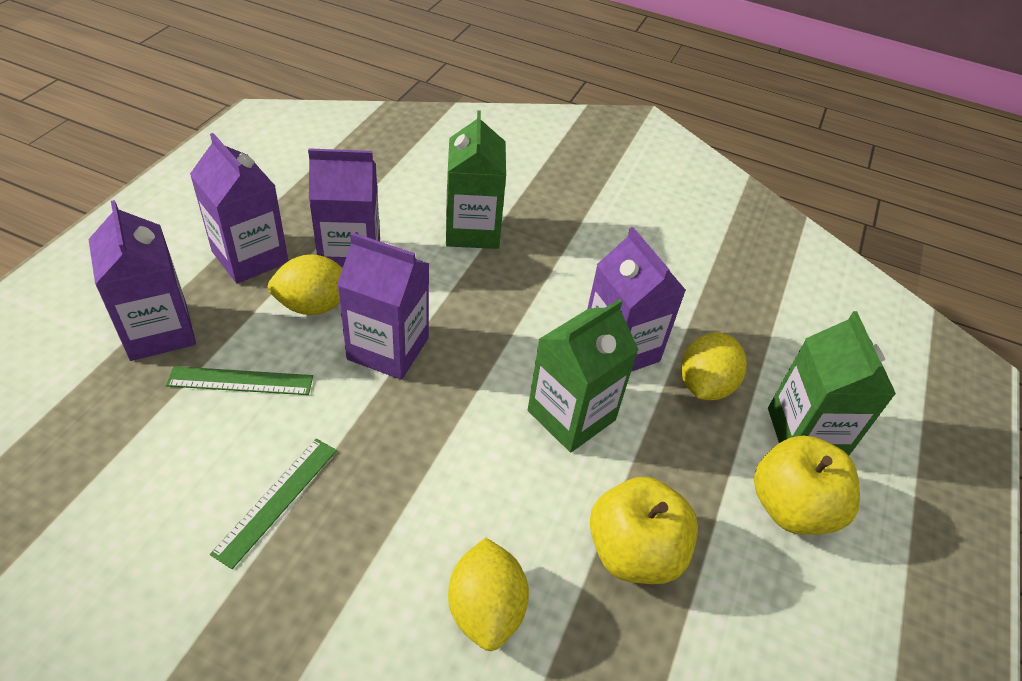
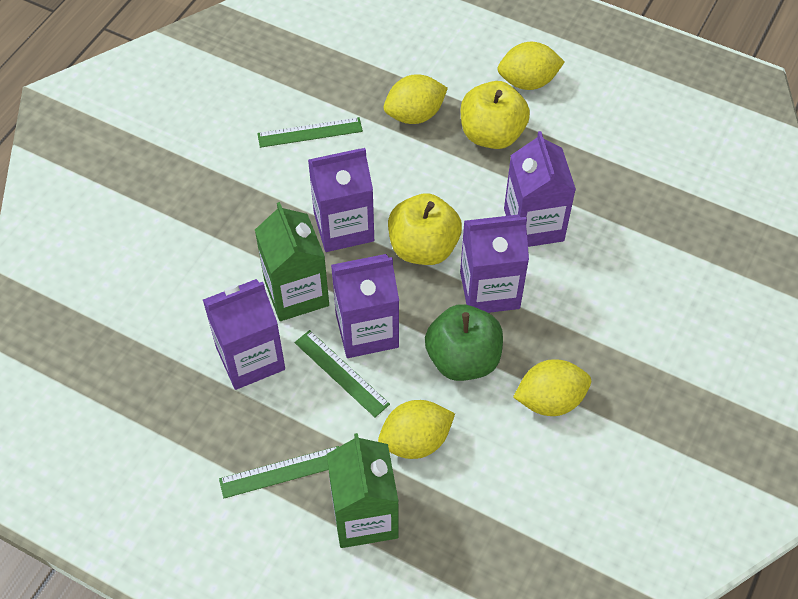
green apple: none = 0 -> [425,304,503,381] = 1
green carton: [446,110,506,249] [528,299,638,452] [768,311,896,455] = 3 -> [255,202,329,321] [326,433,399,548] = 2
green ruler: [166,366,313,395] [210,438,337,569] = 2 -> [219,446,339,498] [257,117,363,148] [295,330,390,417] = 3
yellow lemon: [267,254,343,315] [448,538,529,651] [681,333,747,400] = 3 -> [378,400,455,459] [384,74,448,124] [497,42,565,90] [513,359,591,416] = 4

